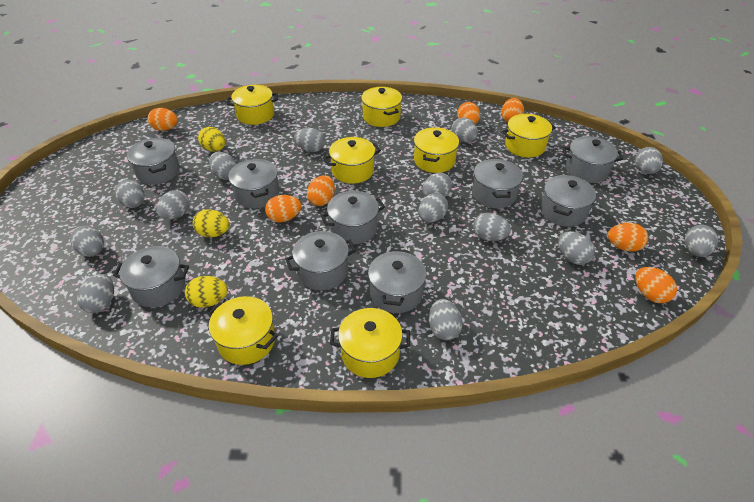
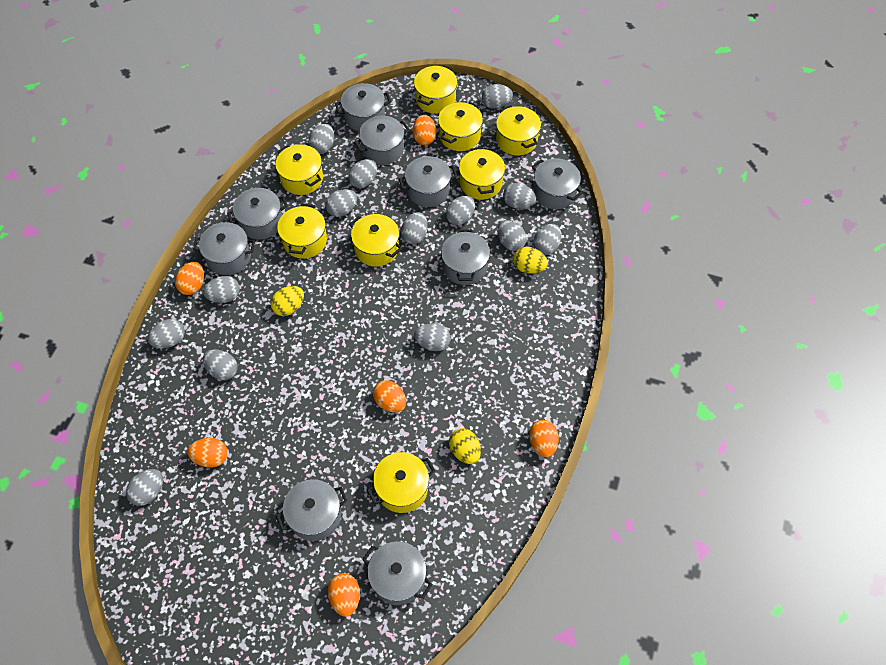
orange egg: [148,108,178,131] [265,195,302,222] [307,175,335,206] [457,102,480,124] [501,98,524,123] [608,223,648,252] [635,267,677,303] = 7 -> [175,262,204,295] [187,438,228,468] [328,573,360,617] [373,380,406,412] [413,115,436,145] [529,420,559,457] = 6
yellow pot: [207,296,278,365] [227,85,278,125] [323,137,381,184] [330,308,410,378] [361,87,402,127] [414,127,459,173] [502,114,556,157] = 7 -> [275,145,323,195] [277,204,327,259] [349,214,402,267] [367,452,435,513] [414,65,457,114] [438,102,483,151] [459,147,505,200] [496,105,541,156] = 8

